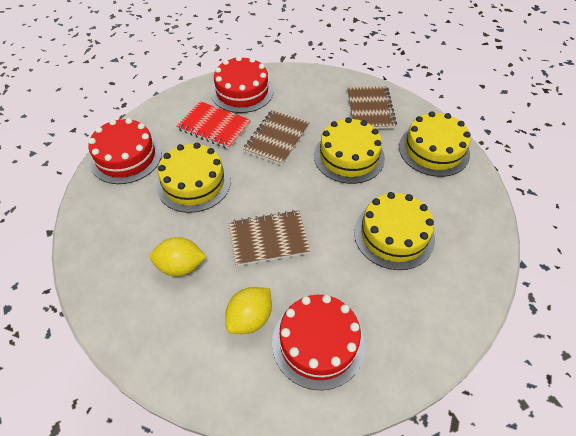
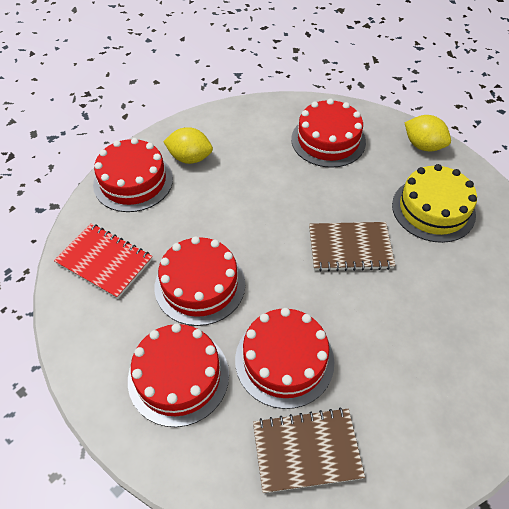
brown notebook: [228,210,310,266] [243,110,310,166] [347,86,397,129] = 3 -> [253,408,365,493] [309,222,395,272] = 2
red cake: [88,118,162,184] [211,56,274,113] [272,295,365,390] = 3 -> [93,138,173,212] [128,323,229,427] [155,236,245,326] [235,308,334,409] [291,98,366,168] = 5
yellow cake: [156,143,231,213] [314,117,385,184] [354,192,435,270] [399,111,471,177] = 4 -> [392,164,477,243] = 1

